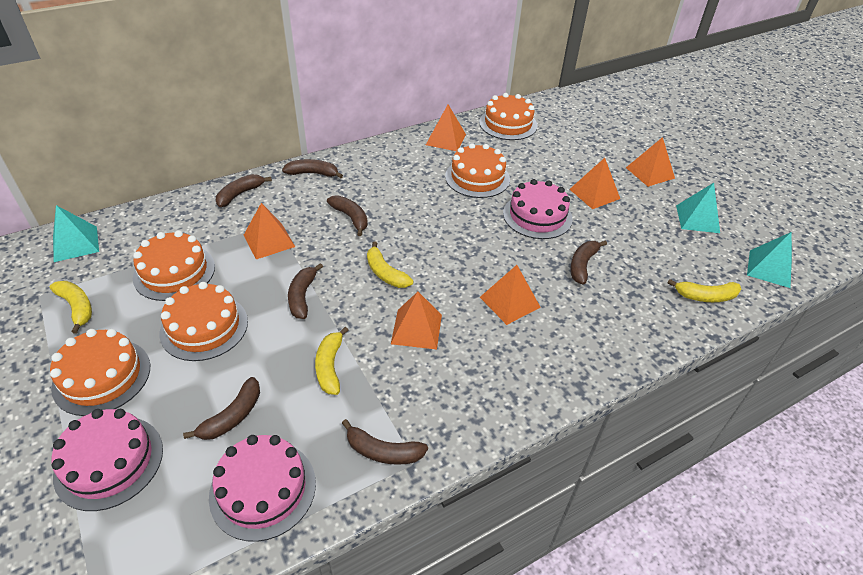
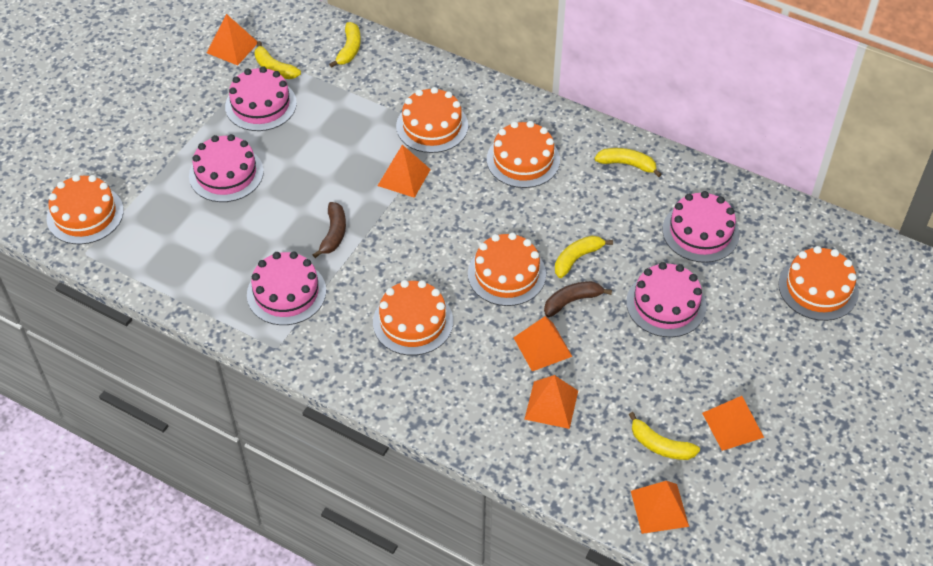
brown banana: [183,377,260,440] [216,174,272,207] [282,159,343,178] [288,263,323,319] [327,195,368,236] [342,419,428,465] [570,240,607,285] = 7 -> [313,202,346,258] [544,281,612,317] = 2
orange cake: [50,329,150,416] [133,230,215,301] [160,282,248,361] [445,143,510,198] [479,93,538,140] = 5 -> [47,175,124,244] [373,280,453,356] [396,87,468,153] [468,233,546,306] [487,121,560,188] [778,246,859,321] = 6
pink cake: [52,409,163,511] [209,435,316,542] [503,179,573,239] = 3 -> [189,134,264,202] [225,66,297,131] [247,251,326,325] [626,262,706,337] [662,191,740,263] = 5
turquoise pyramid: [53,205,99,262] [676,183,720,233] [747,232,792,288] = 3 -> none = 0
yellow banana: [50,281,92,334] [315,327,348,395] [367,241,413,288] [667,279,741,302] = 4 -> [255,41,301,79] [329,22,361,68] [555,236,613,278] [595,148,662,177] [629,412,700,460] = 5

